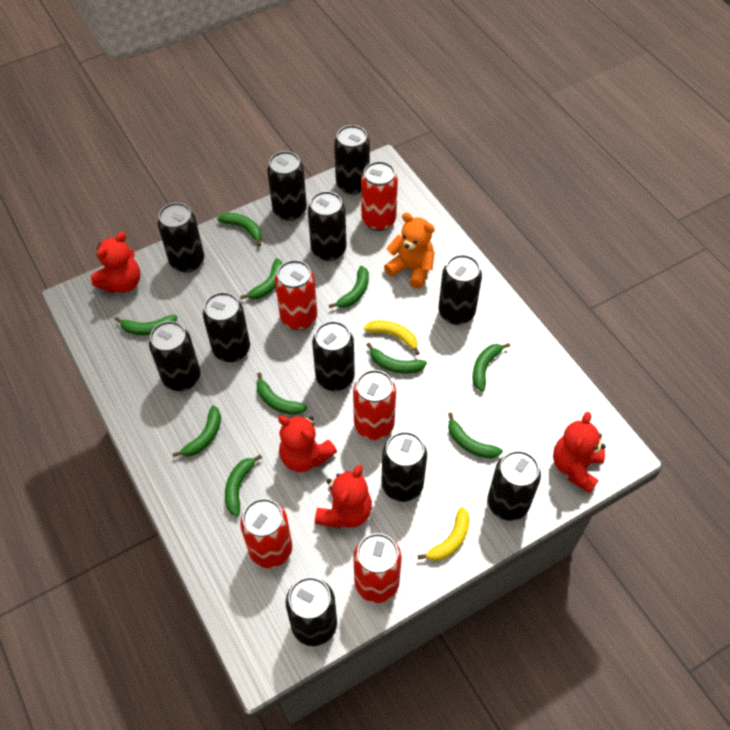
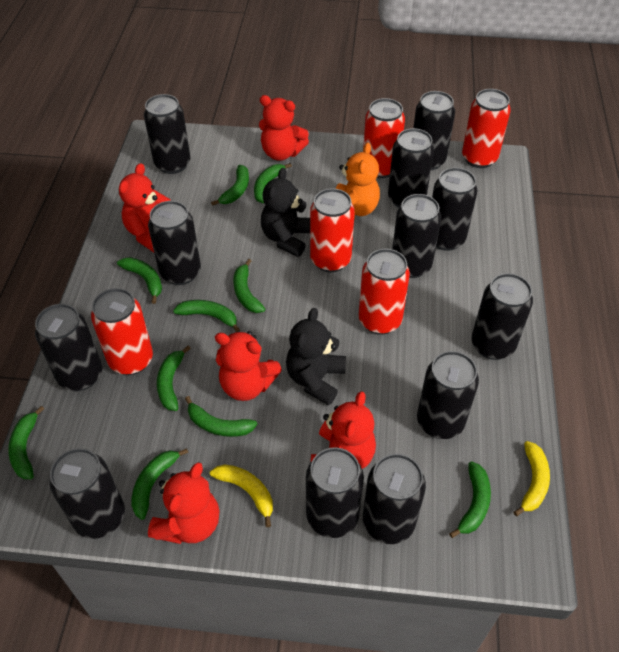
black can: [149,321,200,391] [158,203,204,273] [203,292,250,362] [267,151,307,221] [286,577,337,646] [308,191,346,261] [312,321,355,391] [334,125,370,195] [382,431,427,502] [438,255,482,325] [488,450,541,521] = 11 -> [35,304,102,391] [49,448,125,539] [144,94,190,174] [148,201,201,285] [306,447,364,538] [363,454,426,544] [388,128,434,208] [392,194,441,278] [413,91,455,170] [417,351,479,439] [432,167,478,251] [472,273,533,360] = 12
black teddy bear: none = 0 -> [261,168,310,257] [286,308,346,405] = 2
red teddy bear: [91,232,140,293] [278,415,337,472] [315,465,372,528] [553,412,606,493] = 4 -> [119,163,171,252] [148,462,219,544] [215,331,282,401] [259,95,309,161] [311,391,376,469] = 5

